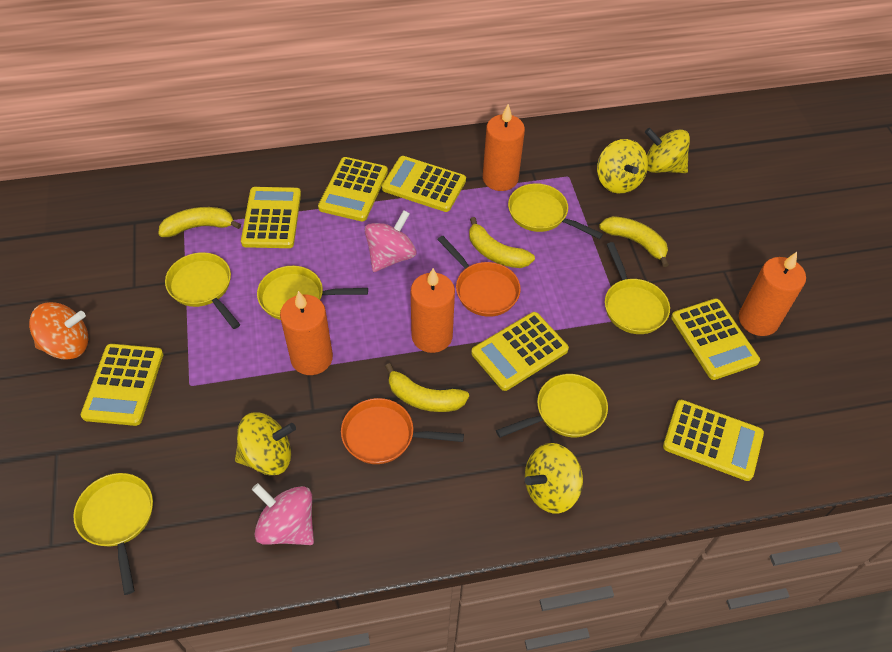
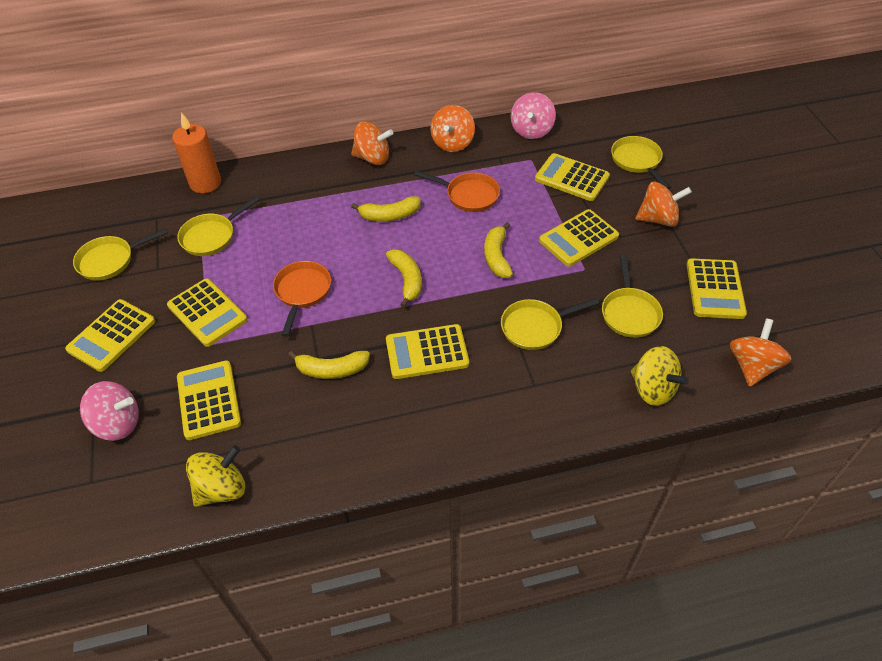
orange candle: [280,291,333,375] [411,268,455,353] [483,104,525,191] [739,252,806,336] = 4 -> [172,112,221,193] = 1
orange spinning top: [29,302,88,360] = 1 -> [351,121,393,165] [431,105,475,152] [636,182,692,227] [730,318,792,387] = 4
yellow pan: [73,473,153,595] [165,252,240,329] [257,266,368,320] [496,374,608,438] [508,183,603,239] [605,242,670,334] = 6 -> [73,228,168,281] [177,196,260,256] [501,298,599,350] [602,254,663,338] [611,136,671,189] = 5
yellow spinning top: [235,412,296,476] [525,443,583,514] [597,139,648,194] [645,128,690,173] = 4 -> [186,445,245,507] [631,346,689,406] = 2

